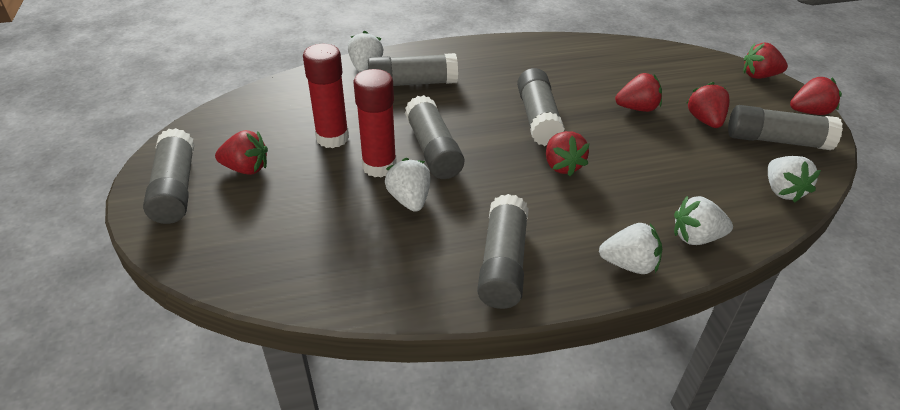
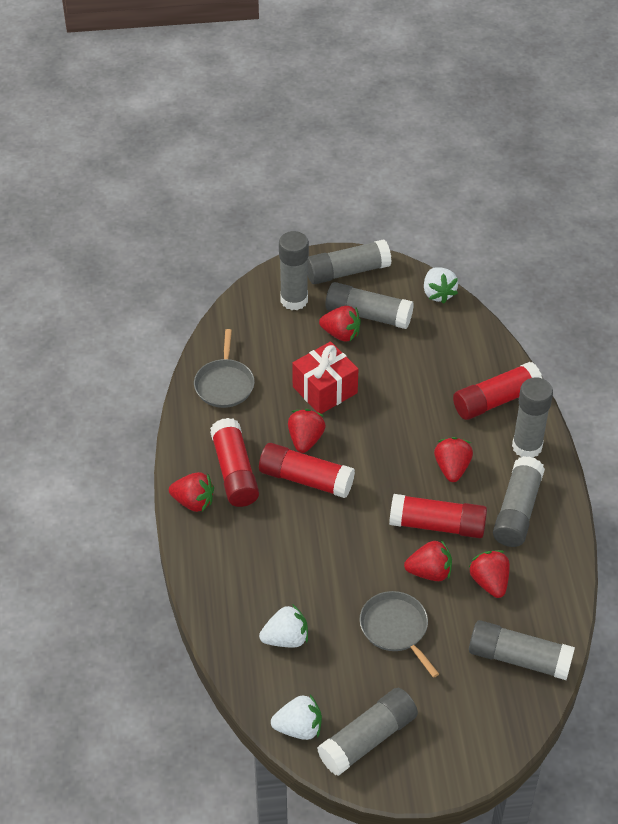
grey glue stick: [143,128,194,224] [368,53,458,86] [405,95,464,179] [477,194,529,309] [517,68,565,146] [728,105,843,150] = 6 -> [279,231,309,310] [308,240,392,284] [317,688,418,776] [325,282,414,329] [469,620,575,680] [493,456,545,547] [512,377,553,458] = 7
grey pan: none = 0 -> [194,329,254,408] [360,591,439,678] = 2
red gift: none = 0 -> [292,341,358,414] = 1
red glue stick: [303,44,349,148] [353,69,397,178] = 2 -> [210,418,259,507] [259,443,355,498] [389,494,487,538] [453,362,543,420] = 4
white strawberry: [348,31,383,72] [385,158,431,212] [599,223,662,274] [674,196,733,245] [768,156,821,203] = 5 -> [259,604,308,648] [271,695,322,740] [424,267,458,304] = 3

